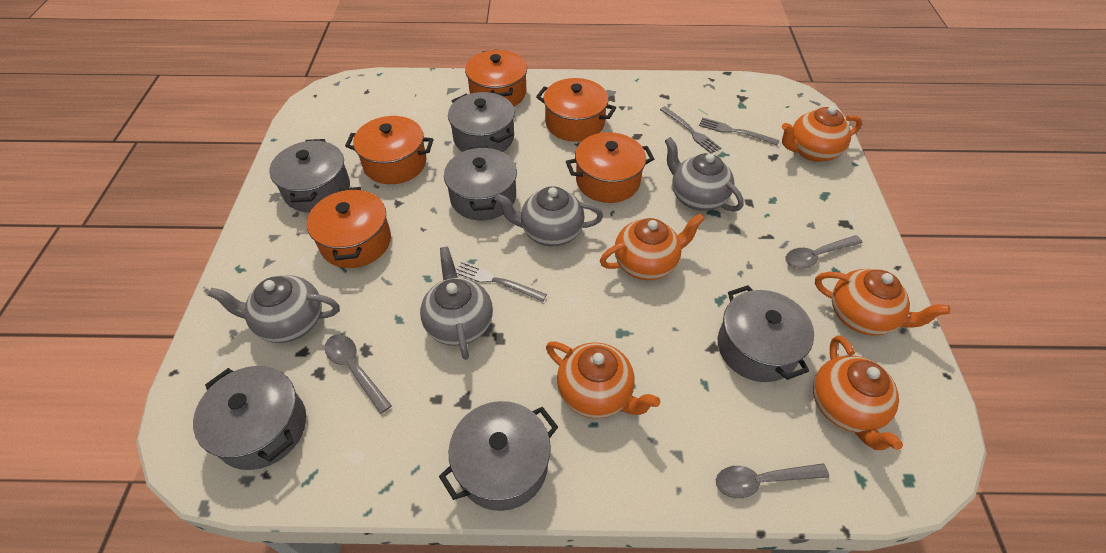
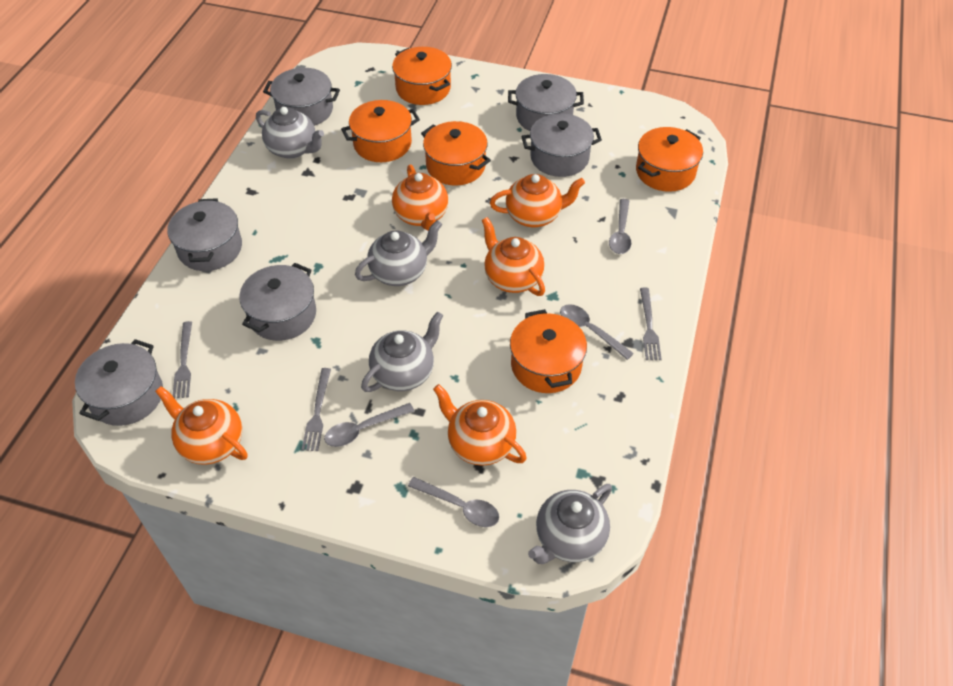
grey spoon: [325,334,392,414] [716,464,829,498] [785,235,863,269] = 3 -> [324,403,414,447] [408,477,499,527] [560,304,634,360] [609,199,631,254] = 4

